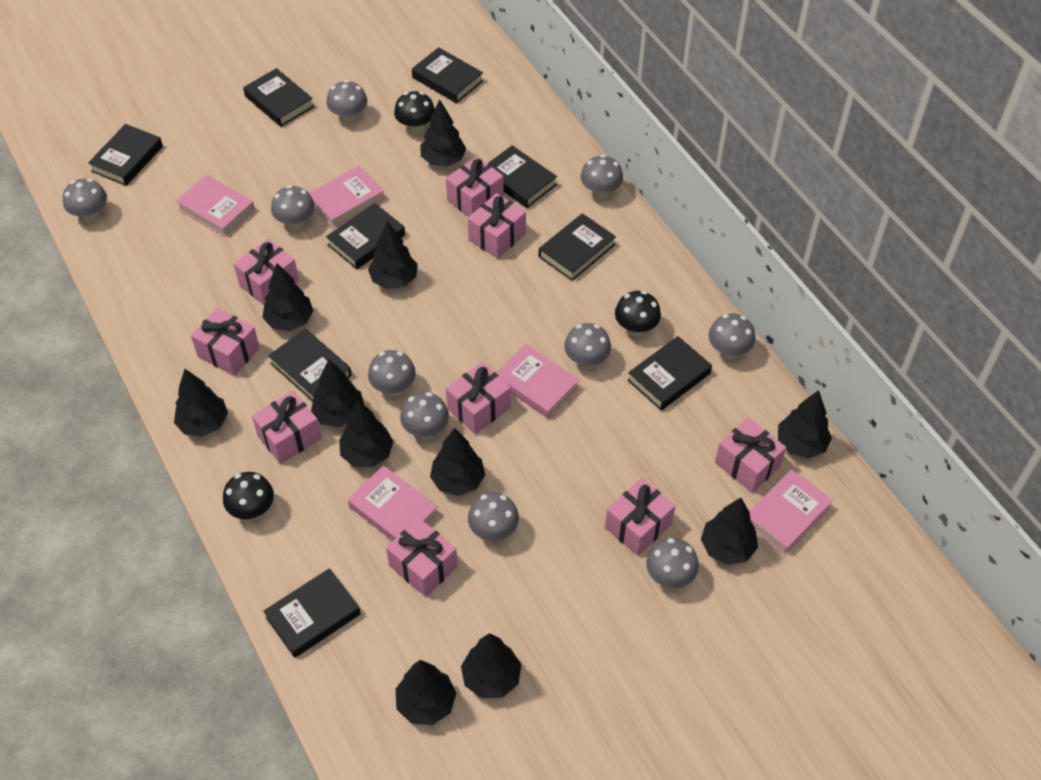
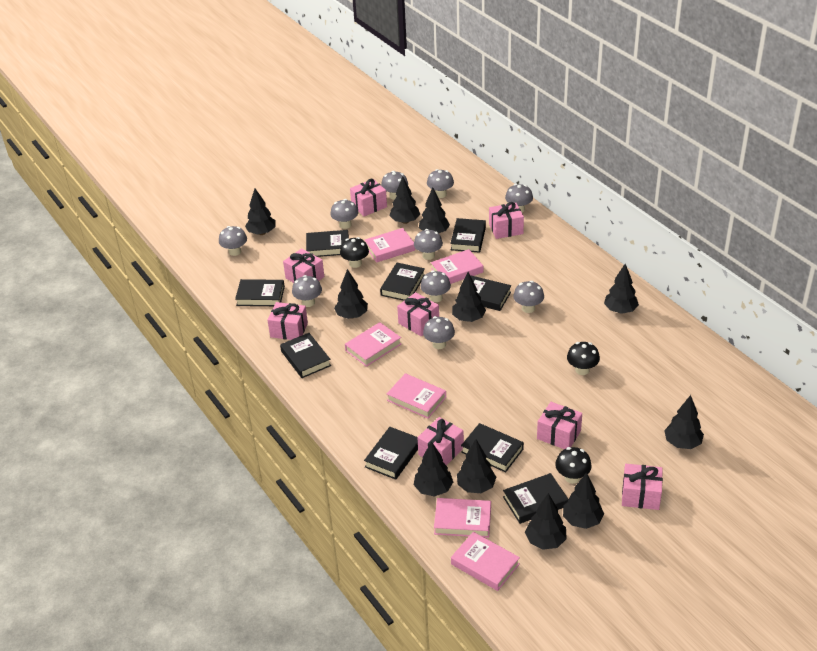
pink book: [176,175,255,237] [309,166,385,229] [348,465,438,541] [496,344,580,419] [749,470,833,555] = 5 -> [345,322,401,367] [365,228,415,263] [387,373,446,419] [431,249,483,284] [434,498,491,538] [451,532,520,591] = 6
pink gift: [191,308,260,376] [234,239,299,305] [252,391,322,464] [386,518,458,597] [446,156,504,217] [446,362,511,434] [468,193,526,259] [605,478,675,556] [715,418,786,493] = 9 -> [268,302,308,340] [283,248,324,283] [350,179,387,216] [397,292,439,337] [417,417,464,465] [489,202,524,239] [537,402,582,449] [622,464,663,510] = 8

